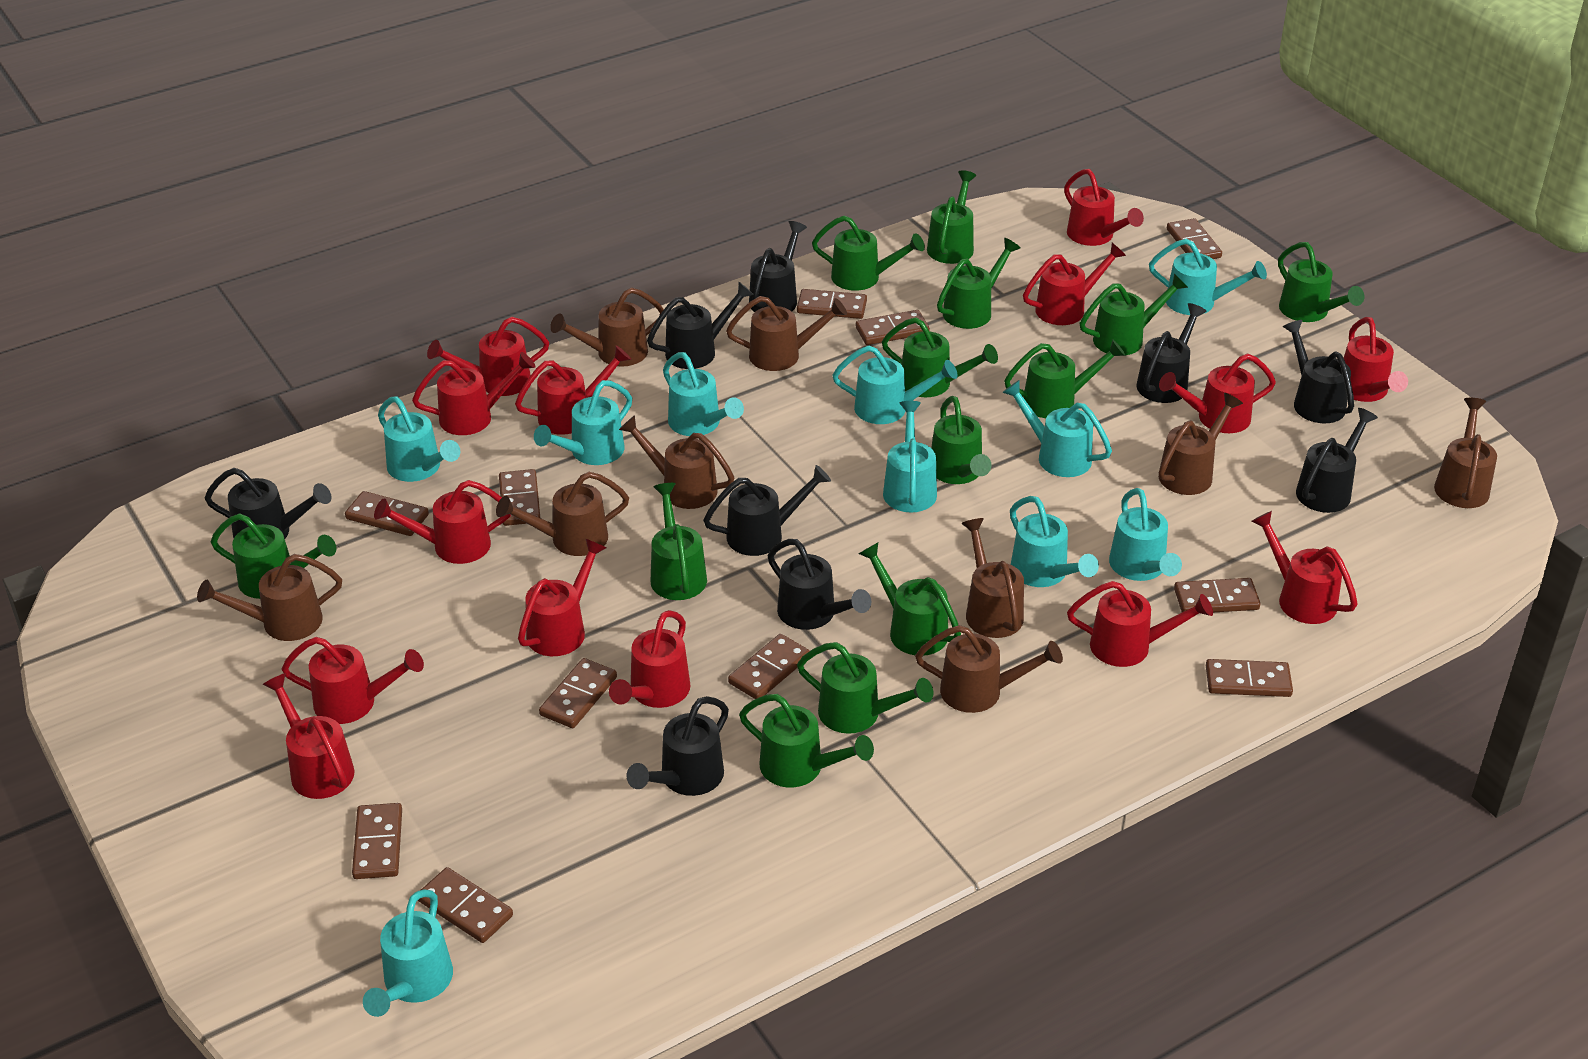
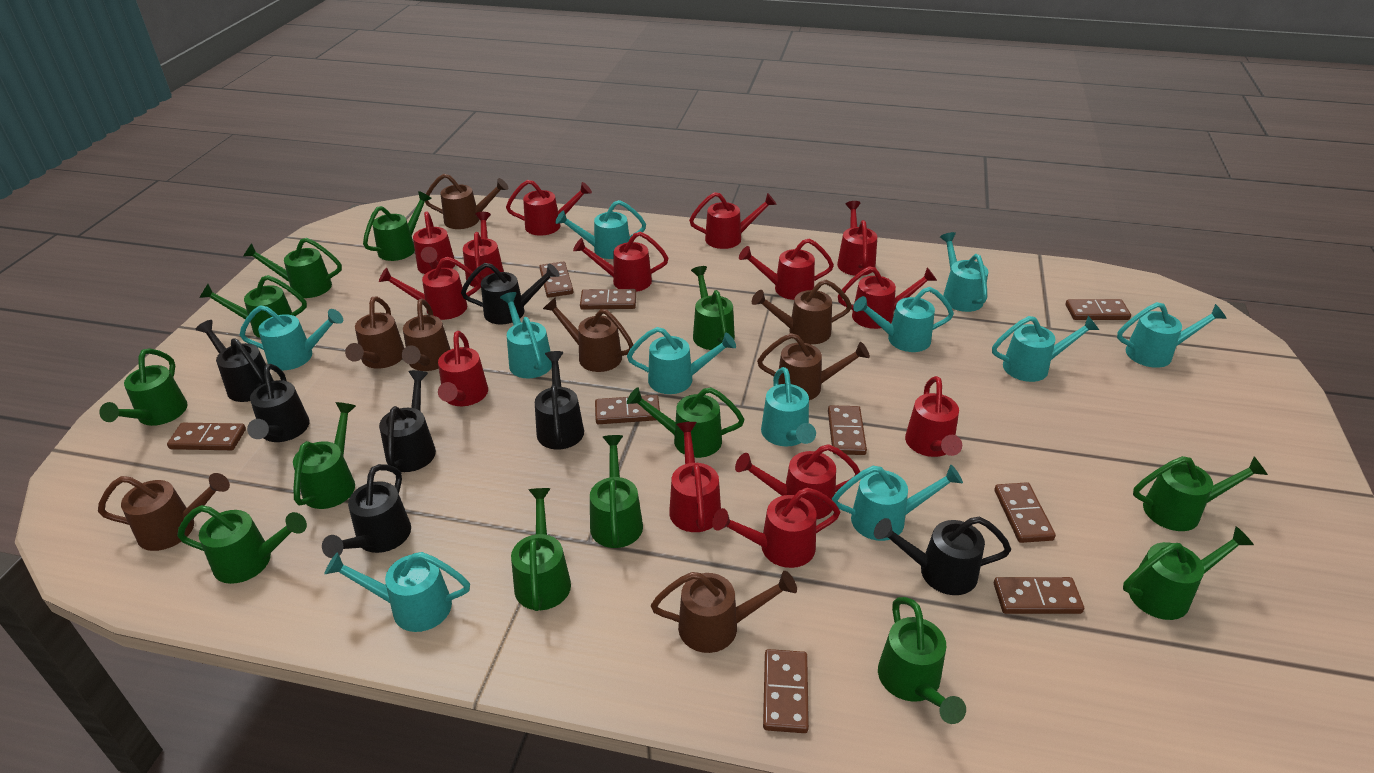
black watering can: [205,468,331,539] [627,696,729,796] [647,282,754,369] [703,465,831,556] [749,221,807,312] [768,539,871,630] [1136,303,1207,403] [1283,320,1354,423] [1296,408,1378,513] = 9 -> [196,320,274,402] [247,364,309,442] [322,464,411,558] [379,370,436,472] [461,263,560,324] [535,351,584,450] [874,517,1011,595] = 7
brown domino: [345,491,429,536] [352,803,402,879] [418,867,513,943] [499,469,540,526] [539,658,617,728] [728,634,810,699] [797,289,867,319] [856,310,930,345] [1167,218,1222,259] [1174,578,1261,612] [1206,659,1293,697] = 11 -> [167,423,246,450] [539,262,573,298] [580,289,636,310] [595,395,660,424] [763,649,809,733] [828,405,867,455] [994,482,1056,543] [994,577,1084,614] [1066,299,1131,320] = 9
brown watering can: [197,554,342,641] [496,472,629,556] [550,288,664,367] [619,415,734,509] [726,296,847,371] [915,625,1063,713] [961,518,1024,638] [1158,393,1243,495] [1434,398,1497,508] = 9 -> [98,473,230,551] [345,296,404,369] [402,299,451,371] [425,174,508,229] [543,297,633,372] [651,571,797,653] [752,280,852,344] [757,333,870,400] = 8
turquoise watering can: [363,889,453,1017] [378,396,461,482] [534,380,632,465] [663,352,744,436] [832,346,958,424] [883,401,937,513] [1002,380,1112,477] [1010,496,1099,587] [1109,488,1182,581] [1149,239,1267,315] = 10 -> [240,305,343,370] [325,552,470,632] [500,292,552,378] [555,200,646,259] [627,327,736,394] [761,367,816,447] [832,465,963,541] [853,287,954,352] [940,232,988,312] [992,316,1099,382] [1117,302,1227,368] = 11

